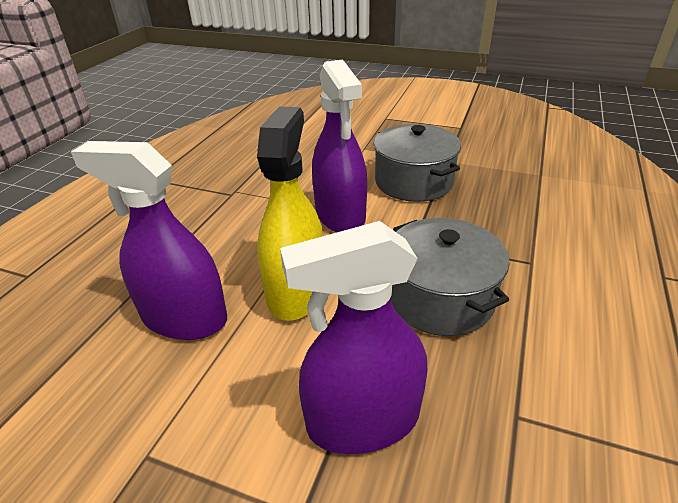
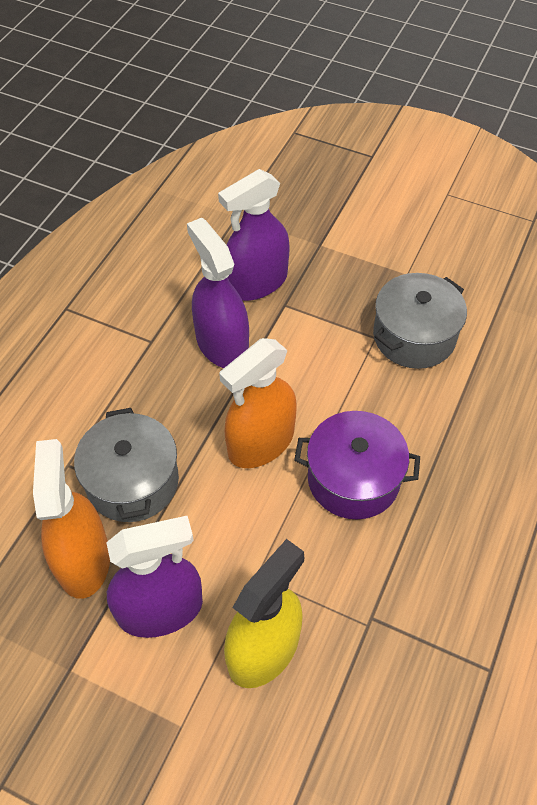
orange spray bottle: none = 0 -> [33,439,110,599] [219,338,297,468] = 2
purple pot: none = 0 -> [294,411,420,520] = 1

